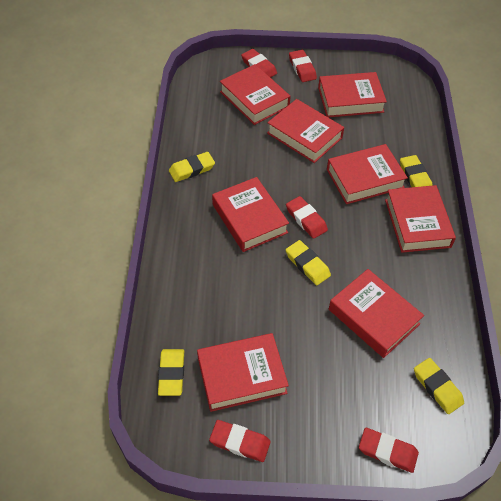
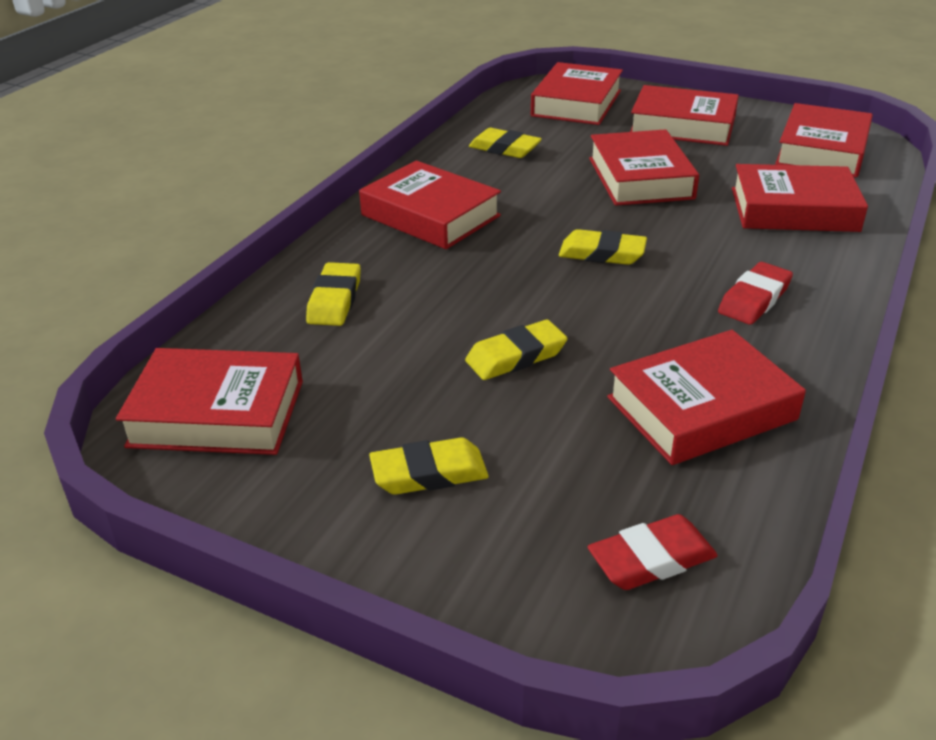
red eraser: [209,420,271,462] [241,49,277,78] [286,196,328,239] [289,50,317,82] [359,428,419,473] = 5 -> [588,514,718,590] [718,262,793,325] = 2

